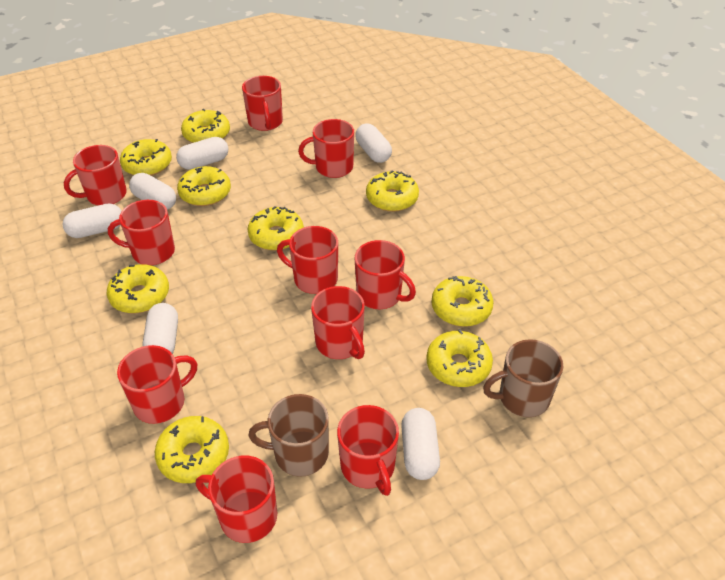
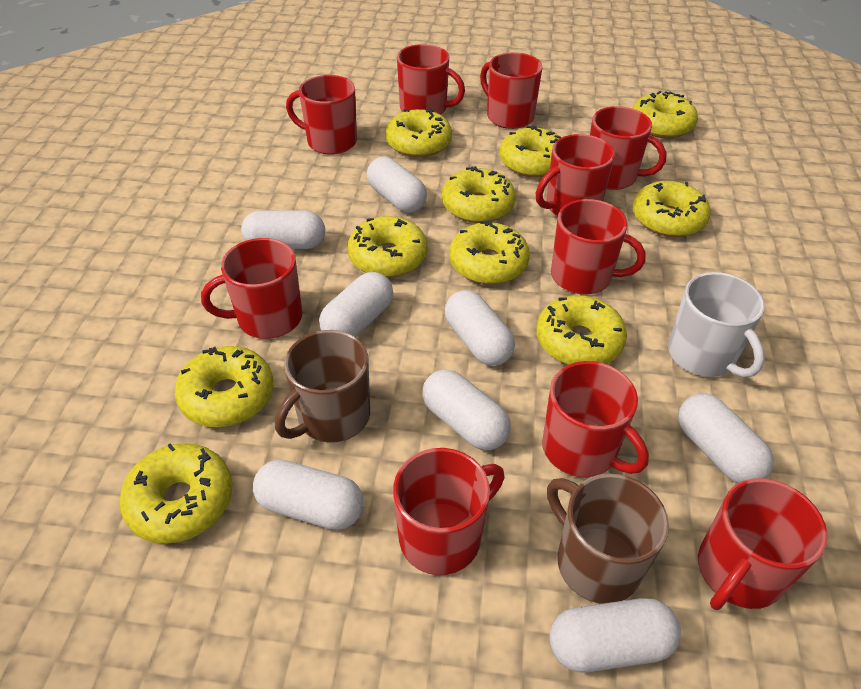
white capsule: [62,203,122,238] [129,173,176,210] [142,303,178,354] [176,137,228,170] [355,123,392,163] [401,408,440,480] = 6 -> [241,211,325,249] [253,460,364,530] [319,272,393,337] [367,157,427,213] [422,369,511,450] [445,290,515,366] [549,598,681,673] [678,394,774,483] = 8
white mug: none = 0 -> [668,272,765,378] = 1
yellow donut: [107,264,169,313] [120,139,172,176] [155,416,229,483] [177,166,231,206] [181,109,230,143] [247,206,304,250] [366,170,419,212] [426,329,493,387] [432,276,493,327] = 9 -> [119,443,232,544] [175,346,274,427] [347,216,427,277] [385,108,452,157] [442,166,516,223] [449,221,530,284] [500,125,561,178] [536,295,627,365] [632,91,698,138] [632,181,711,237] = 10

